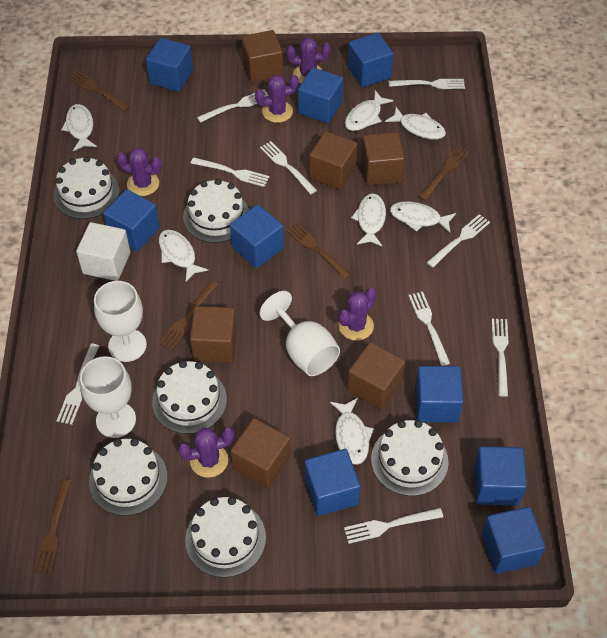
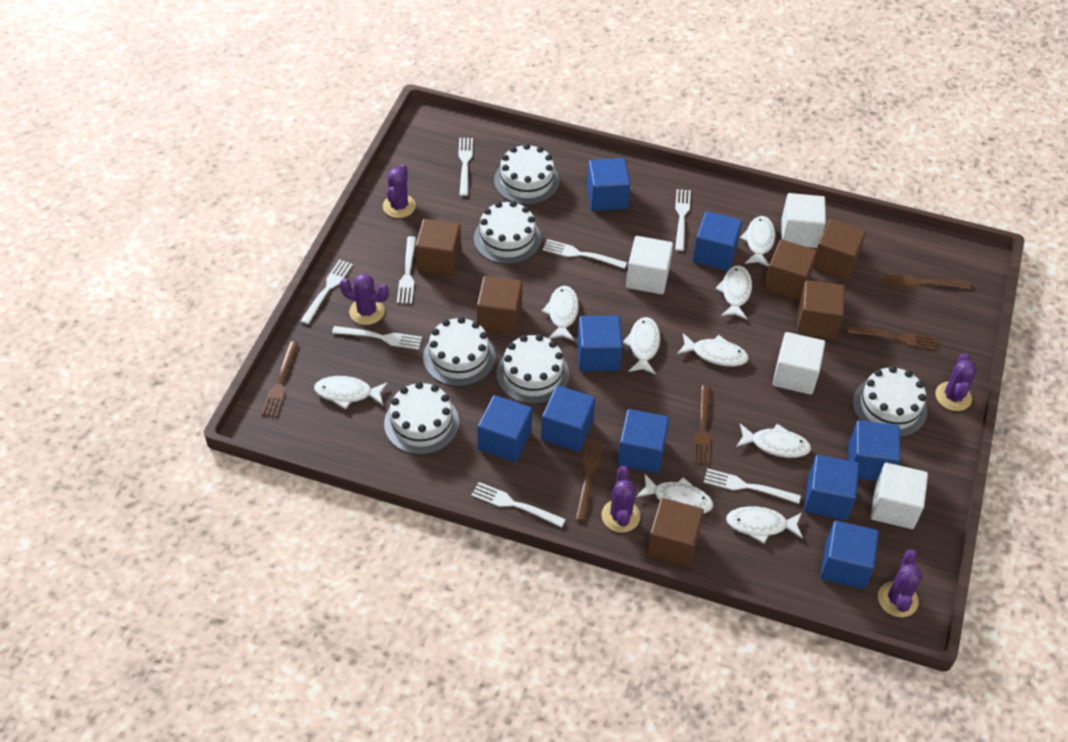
white cube: [76,222,130,281] = 1 -> [626,236,673,294] [773,332,825,395] [782,193,826,248] [871,463,928,529] = 4
white fish: [61,104,97,151] [159,230,208,282] [330,398,374,465] [345,91,394,131] [351,194,386,246] [385,107,446,140] [390,201,456,233] = 7 -> [314,376,388,409] [542,286,579,341] [622,317,660,375] [636,474,713,514] [677,333,749,367] [715,265,752,320] [726,506,803,544] [736,424,811,458] [740,216,775,267] = 9
white fork: [57,344,99,425] [191,157,269,187] [197,89,269,123] [260,141,317,194] [344,508,443,544] [388,79,465,89] [408,291,450,366] [426,214,490,268] [492,319,509,397] = 9 -> [301,259,353,324] [332,326,422,350] [397,236,416,304] [458,138,473,196] [471,482,566,527] [543,239,627,269] [675,189,691,251] [704,468,801,504] = 8
white goblet: [80,356,136,438] [94,281,147,362] [260,291,340,376] = 3 -> none = 0

